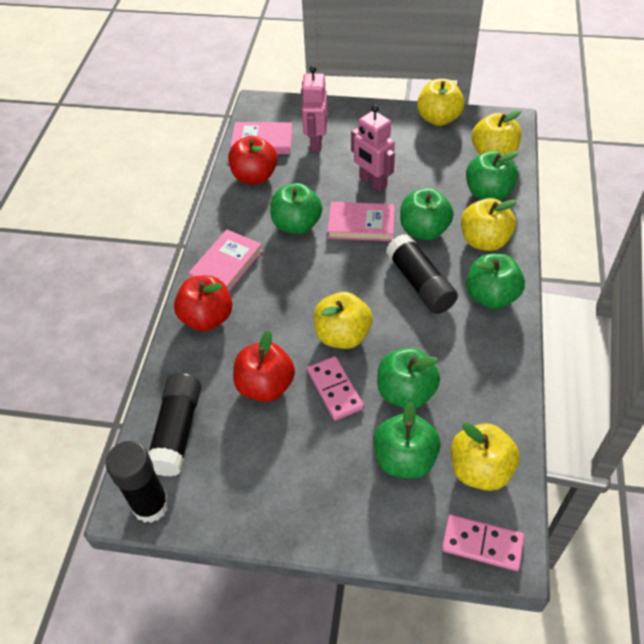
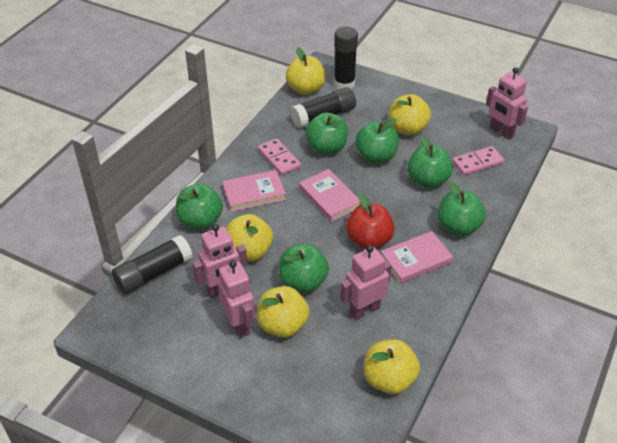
pink robot: [301,66,328,152] [351,105,395,191] = 2 -> [193,224,248,298] [218,260,255,338] [340,245,391,320] [486,67,528,140] = 4
red apple: [174,275,232,331] [228,136,278,184] [233,330,295,402] = 3 -> [346,194,395,249] = 1

